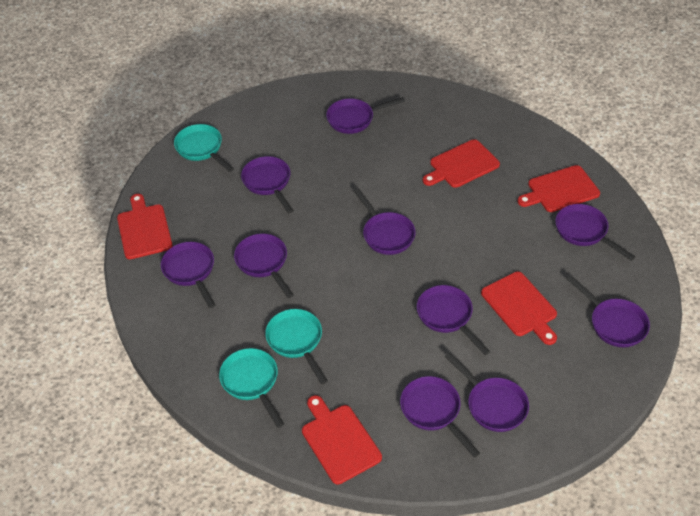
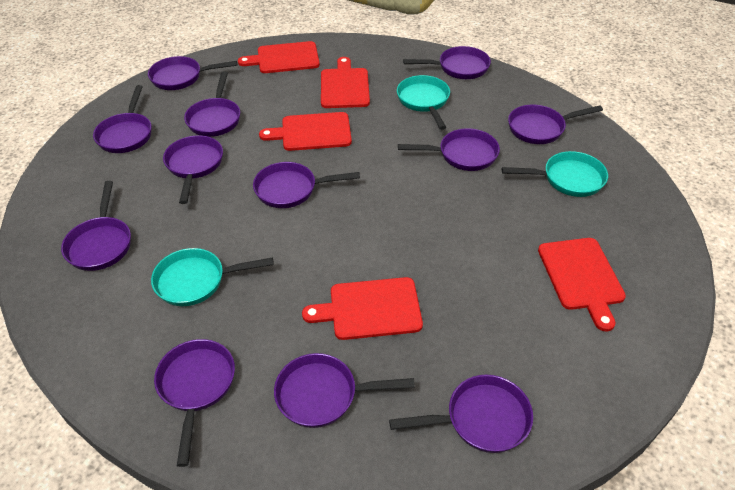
purple pan: [161,242,216,308] [234,234,294,298] [241,156,294,213] [326,97,405,134] [354,188,416,255] [400,376,480,458] [417,285,490,355] [444,352,529,432] [555,204,635,261] [567,275,650,347] = 10 -> [61,181,131,271] [93,85,151,153] [148,56,237,90] [154,339,235,467] [163,135,223,204] [184,71,240,137] [253,162,360,208] [274,353,415,428] [389,375,533,453] [398,128,500,171] [403,46,491,79] [508,105,603,144] = 12

